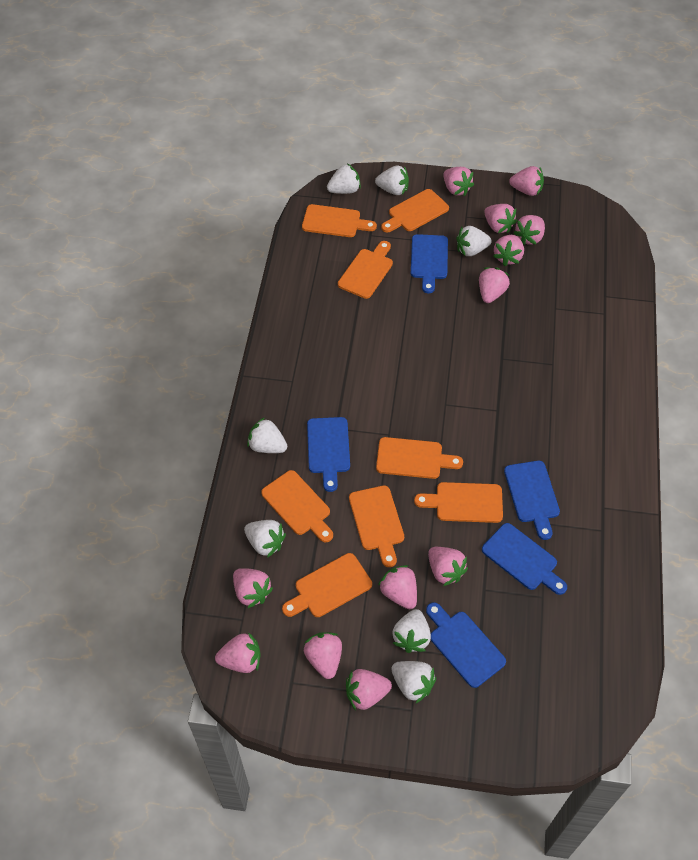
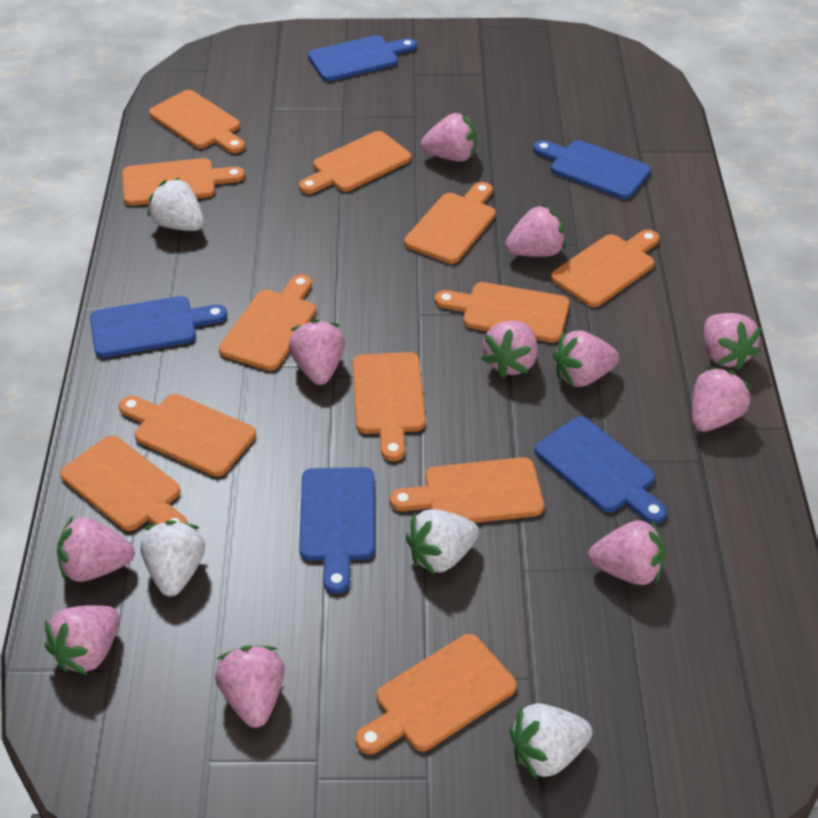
orange cutting board: [261,470,333,542] [282,553,372,617] [302,204,377,237] [338,241,393,299] [349,485,404,567] [376,437,463,479] [381,189,449,232] [414,482,503,523] = 8 -> [60,436,188,531] [119,394,256,477] [122,158,245,206] [149,90,245,153] [219,274,316,371] [299,131,411,194] [352,352,426,461] [356,634,517,754] [390,457,544,523] [404,182,496,264] [435,282,570,343] [551,230,659,307] = 12
pink strawberry: [215,632,260,673] [233,568,273,608] [304,632,342,679] [346,669,392,711] [378,565,417,609] [428,547,468,586] [443,167,474,196] [479,267,510,303] [484,204,517,233] [493,235,524,266] [509,166,544,196] [514,215,545,245] = 12 -> [45,605,120,675] [57,516,135,582] [215,645,285,728] [289,319,345,385] [421,113,477,162] [481,321,538,378] [505,204,566,257] [553,330,619,387] [588,520,665,585] [692,366,752,432] [704,313,762,370] = 11
white strawberry: [244,520,286,558] [247,417,287,453] [327,163,361,194] [375,166,409,195] [391,661,436,703] [392,609,431,653] [456,226,492,256] = 7 -> [140,520,205,596] [147,178,204,231] [406,509,479,574] [510,703,592,780] = 4

